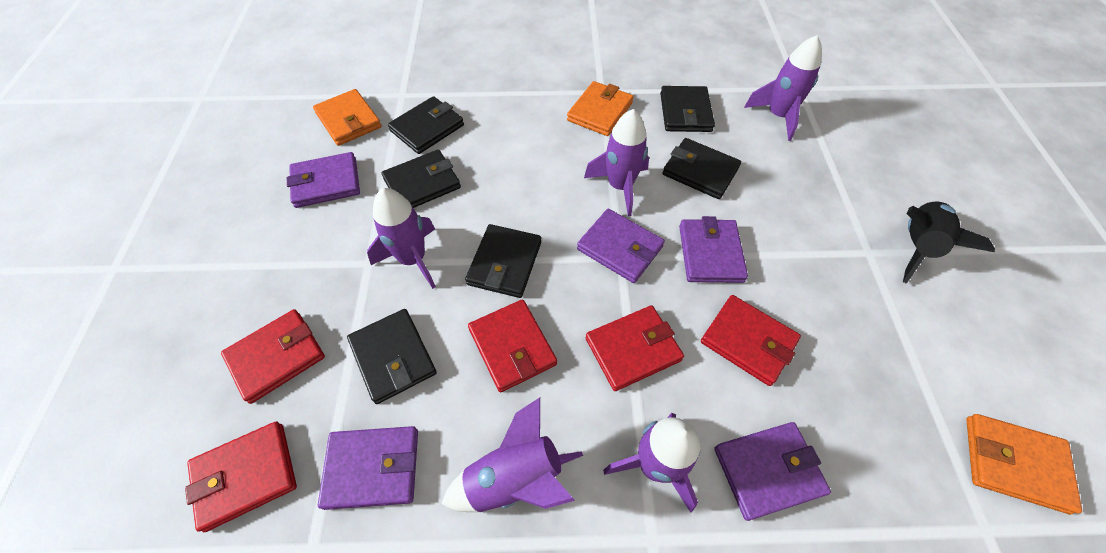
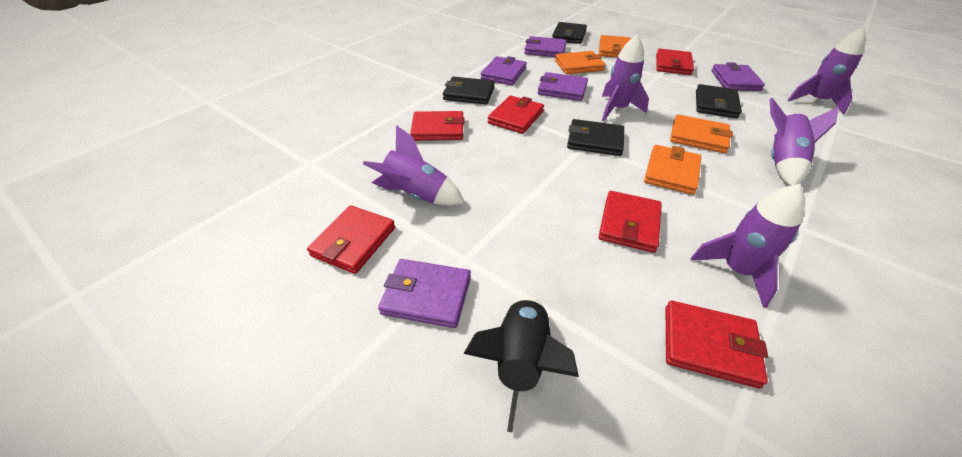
black wallet: [347,309,437,404] [381,150,461,208] [388,96,464,154] [465,224,541,298] [660,86,715,132] [663,138,741,199] = 6 -> [443,76,495,104] [552,22,587,44] [567,119,624,156] [696,84,742,118] = 4
orange wallet: [313,89,382,146] [567,81,634,136] [966,414,1082,514] = 3 -> [555,51,605,74] [599,35,631,58] [644,145,702,195] [670,114,733,153] = 4
red wallet: [185,422,297,532] [221,309,325,404] [468,299,557,392] [586,305,684,391] [701,295,801,386] = 5 -> [307,205,395,274] [410,111,465,141] [488,95,544,134] [599,191,662,253] [656,49,694,75] [666,301,768,388] = 6

